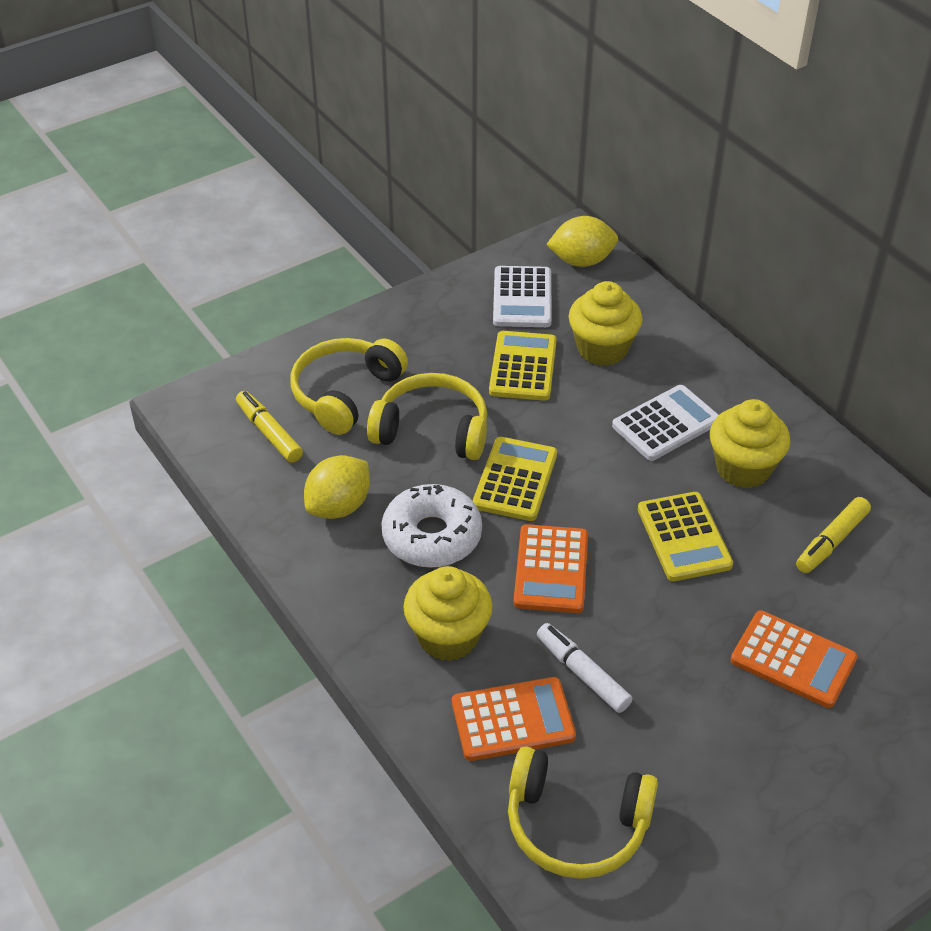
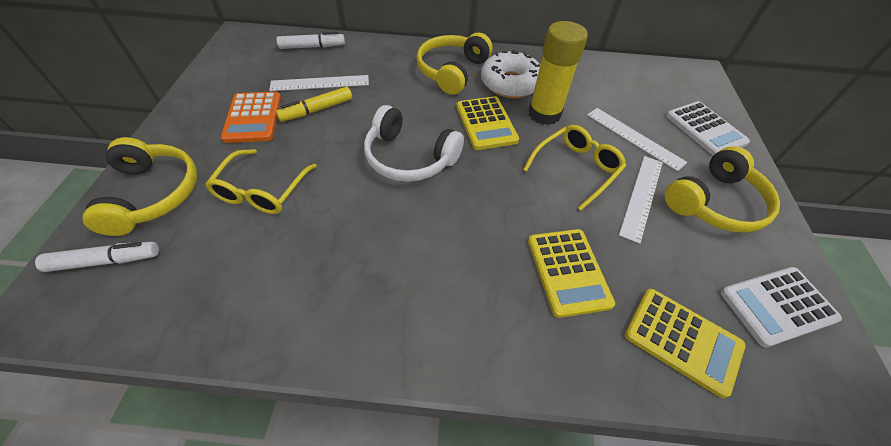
orange calculator: [452,677,576,761] [514,524,588,613] [731,610,858,708] = 3 -> [221,92,281,143] = 1
white headphones: none = 0 -> [364,105,464,182] = 1
white marker: [537,623,632,713] = 1 -> [35,242,159,272] [277,32,345,49] = 2
white ruler: none = 0 -> [269,75,369,91] [587,108,687,171] [619,156,663,244] = 3
yellow cupcake: [403,566,493,661] [569,281,642,366] [710,399,790,488] = 3 -> none = 0
yellow glasses: none = 0 -> [205,149,317,214] [523,125,626,210] = 2
yellow glue stick: none = 0 -> [528,21,588,125] = 1
yellow lemon: [304,455,370,519] [546,216,618,267] = 2 -> none = 0
yellow marker: [236,391,303,463] [796,497,871,573] = 2 -> [276,87,352,122] = 1

